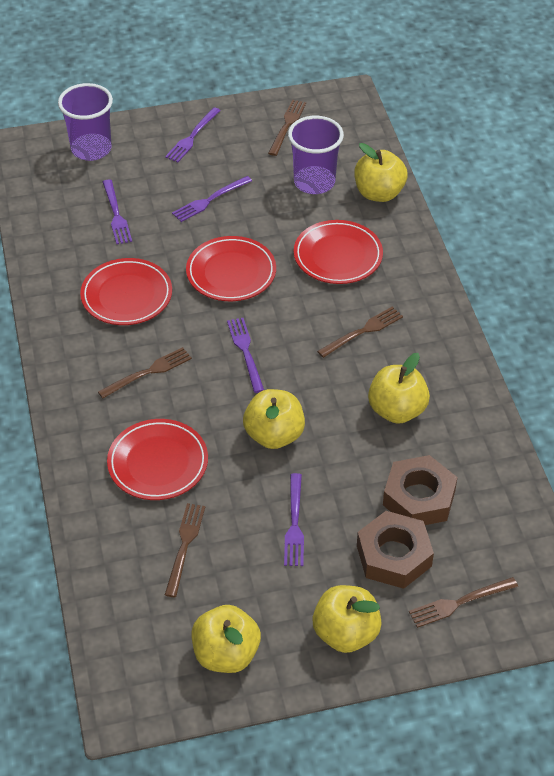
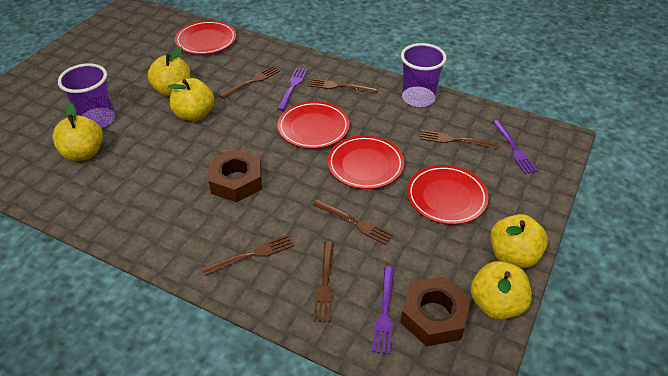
brown fork: [98,347,192,398] [165,503,205,597] [268,100,306,156] [317,306,403,358] [409,577,518,628] = 5 -> [202,235,293,275] [219,66,280,99] [307,78,377,93] [313,200,394,245] [313,241,334,323] [420,130,499,149] = 6
purple fork: [103,179,132,244] [165,107,221,162] [172,176,252,222] [227,318,264,393] [284,473,304,566] = 5 -> [277,68,307,111] [372,267,394,354] [493,120,538,174] = 3

